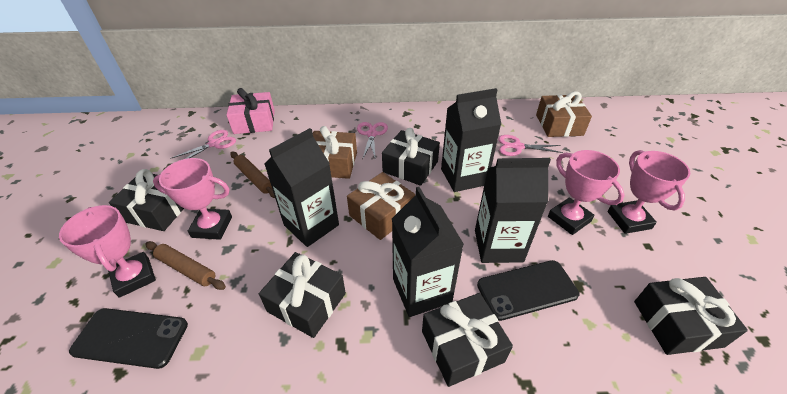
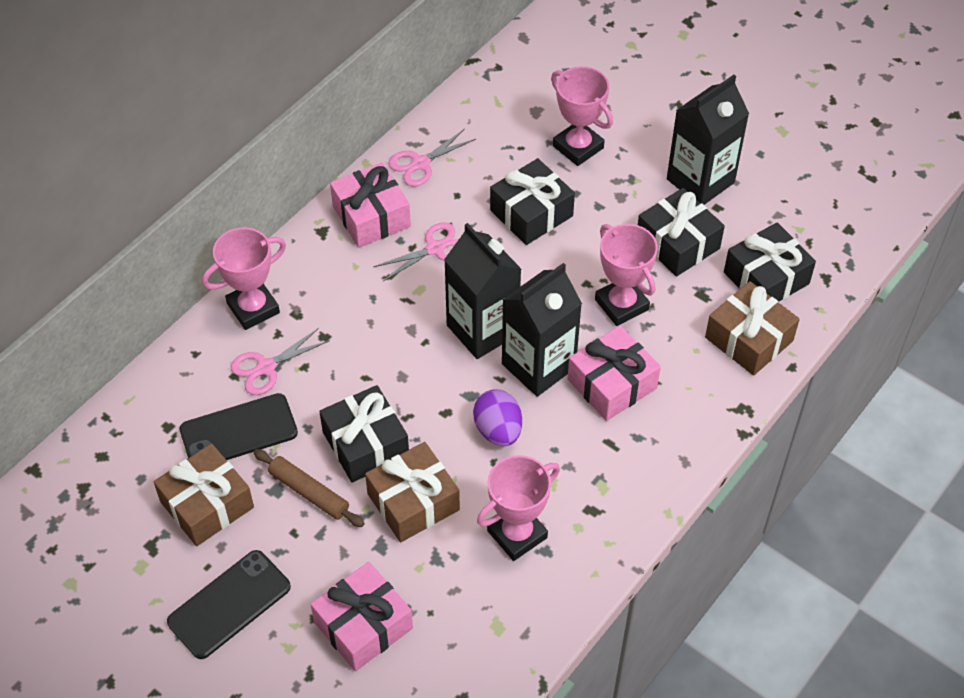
black carton: [264,128,339,247] [392,187,464,317] [441,88,501,192] [475,158,551,263] = 4 -> [444,223,522,359] [502,263,582,397] [667,75,749,205] = 3
black gift: [109,169,184,231] [259,252,346,338] [382,128,440,186] [422,293,513,387] [634,277,748,355] = 5 -> [319,385,409,482] [490,158,575,245] [638,188,725,276] [724,222,816,302] = 4
brown rolling pin: [145,241,226,290] [230,152,275,198] = 2 -> [254,449,365,527] = 1
pink gift: [226,88,275,134] = 1 -> [310,562,413,671] [330,162,411,248] [567,325,661,421] = 3
purple egg: none = 0 -> [473,389,522,446] = 1

